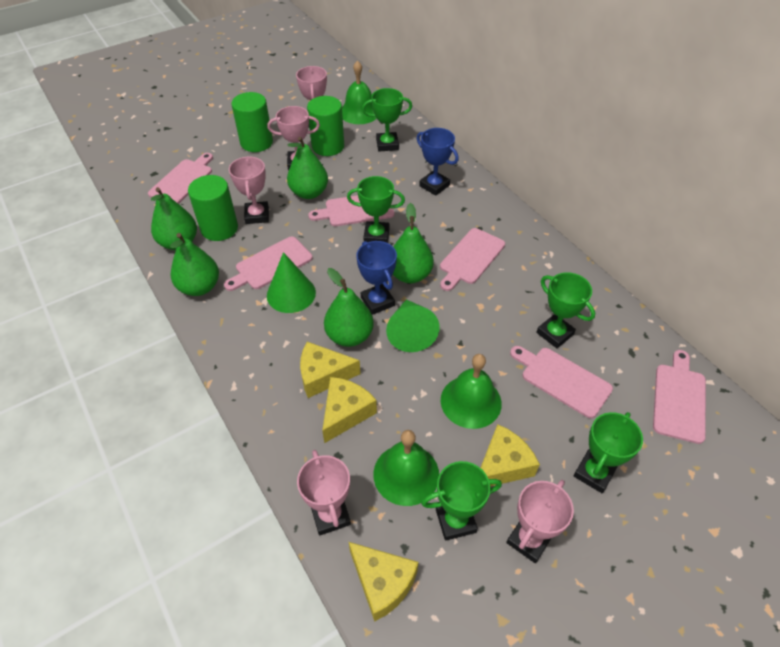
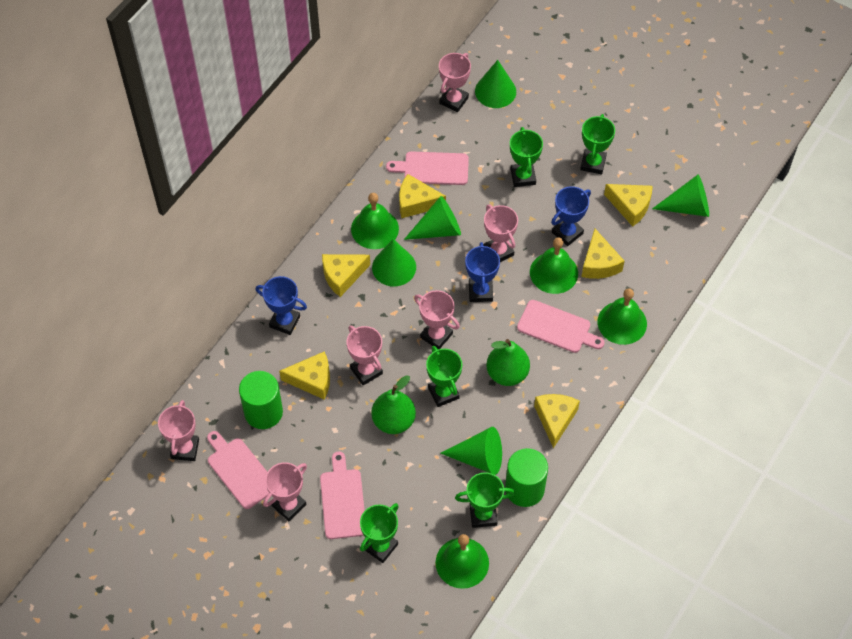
blue trophy: [356,241,397,315] [416,128,459,196] = 2 -> [255,276,307,335] [465,242,500,302] [551,186,591,246] = 3
green bell: [342,60,377,124] [374,430,439,506] [441,354,502,429] = 3 -> [351,193,399,249] [436,534,489,589] [530,237,578,294] [598,288,647,345] = 4
green cone: [267,252,316,313] [386,299,440,352] = 2 -> [372,239,416,286] [404,196,461,240] [440,427,502,475] [475,60,516,108] [652,175,709,217] = 5
green cylinder: [188,175,238,241] [231,92,273,152] [307,96,344,156] = 3 -> [239,371,283,429] [505,448,548,507] = 2
green pear: [151,187,197,250] [170,233,219,296] [287,137,328,199] [324,268,374,347] [393,203,434,283] = 5 -> [371,375,416,434] [486,339,530,386] = 2
pink cutting board: [148,153,213,204] [224,237,313,291] [308,195,394,226] [440,228,505,291] [510,346,613,418] [653,350,706,444] = 6 -> [207,431,269,509] [320,451,365,539] [386,151,469,185] [517,300,605,353] = 4
pink trophy: [229,156,269,224] [267,106,320,170] [296,66,327,128] [297,450,351,536] [506,480,574,563] = 5 -> [158,400,199,461] [263,462,307,521] [347,326,383,385] [414,290,460,349] [439,53,471,112] [483,204,518,262] = 6
yellow cheese: [300,342,361,398] [322,377,377,443] [349,542,418,622] [481,424,540,486] = 4 -> [279,351,330,400] [322,254,370,297] [399,174,446,218] [534,394,580,449] [581,229,625,279] [604,184,653,227] = 6

